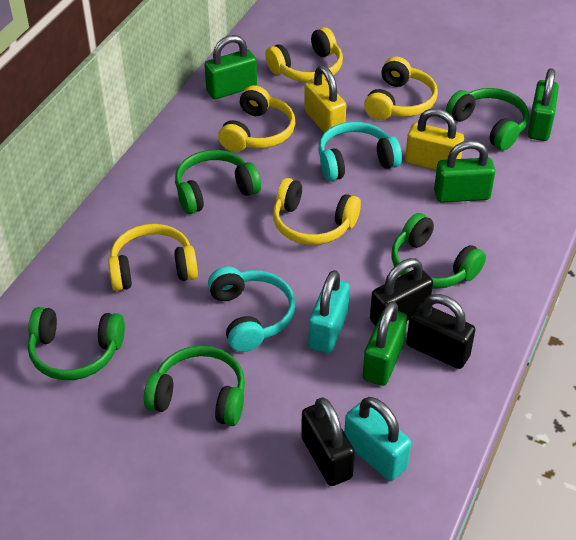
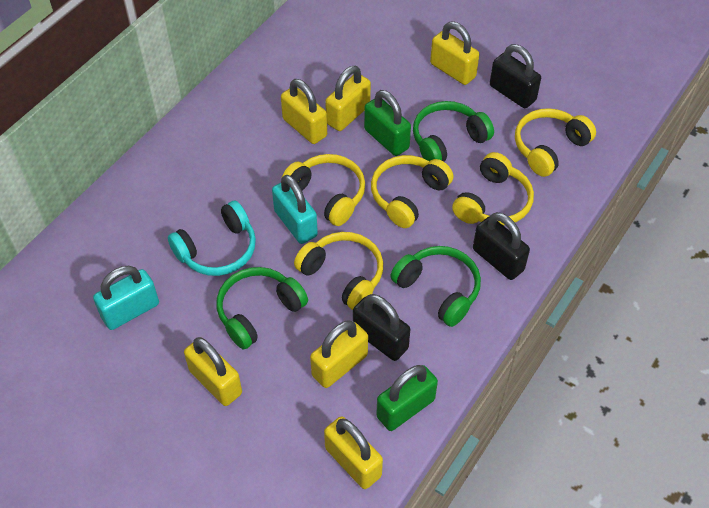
green headphones: [28,307,125,380] [144,346,245,426] [175,150,261,214] [391,213,486,289] [446,88,529,150] = 5 -> [217,267,308,349] [390,246,481,327] [413,101,494,162] = 3
green padlock: [204,35,257,99] [363,301,407,386] [434,140,495,203] [528,68,559,141] = 4 -> [364,90,411,156] [376,365,438,431] = 2
turquoise headphones: [208,266,296,352] [318,122,402,181] = 2 -> [168,201,256,276] = 1
yellow padlock: [304,65,346,133] [405,108,464,170] = 2 -> [184,337,242,406] [281,79,327,144] [310,320,368,388] [324,416,383,489] [325,66,371,131] [430,22,479,85] = 6

